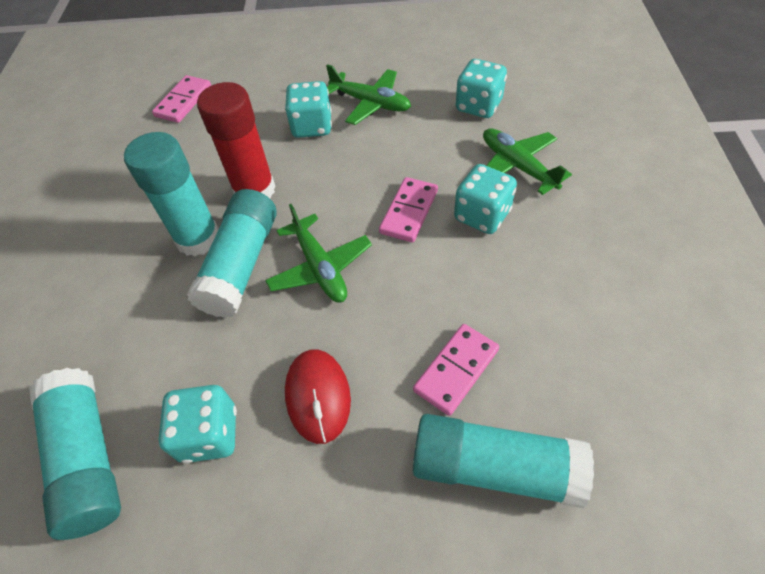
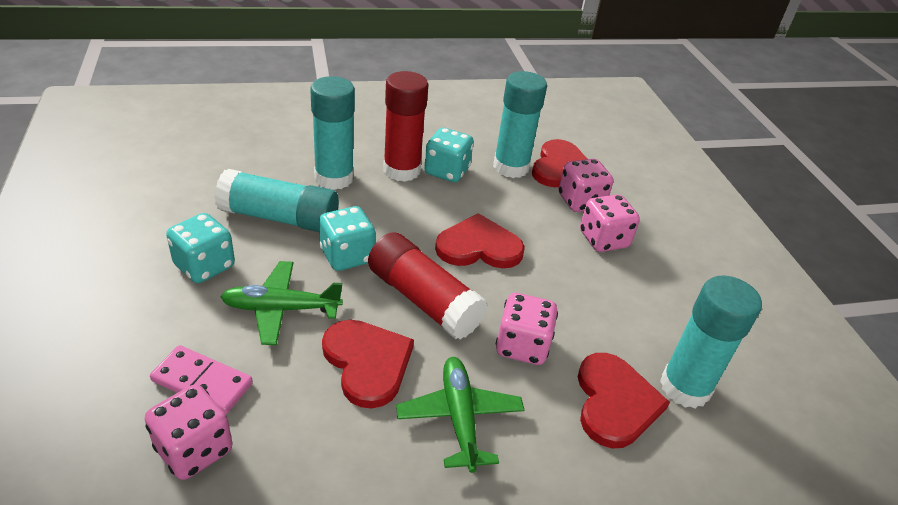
green plane: [265,204,372,303] [326,64,411,125] [483,128,572,195] = 3 -> [220,261,343,345] [396,357,525,473] = 2
pink dice: none = 0 -> [145,384,233,480] [496,293,558,365] [558,159,613,212] [580,194,640,252] = 4
pink domino: [152,75,211,123] [379,177,438,243] [413,324,499,416] = 3 -> [150,345,253,414] = 1
red glue stick: [197,82,276,198] = 1 -> [368,232,488,340] [383,71,429,182] = 2
red heart: none = 0 -> [322,320,414,408] [435,213,525,268] [532,139,587,187] [578,353,670,449] = 4
red mouse: [285,349,351,444] = 1 -> none = 0
turquoise dice: [159,385,237,464] [285,81,332,138] [454,164,517,234] [456,59,507,118] = 4 -> [166,213,235,283] [319,206,376,271] [424,128,474,182] = 3

